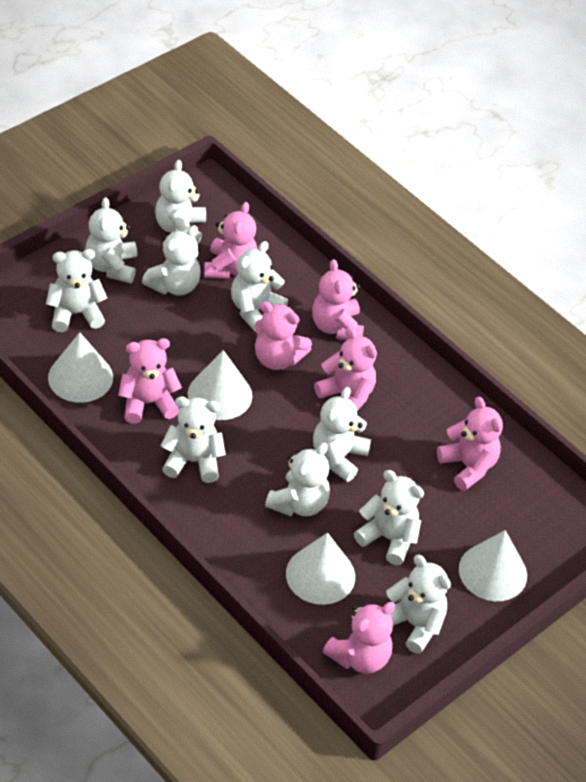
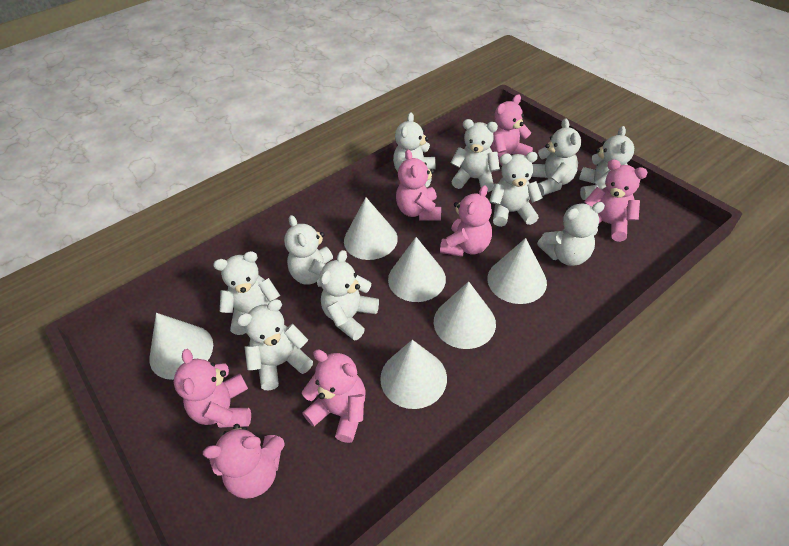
white cone: [48,332,113,403] [188,350,252,420] [286,533,355,605] [459,530,527,601] = 4 -> [149,313,213,380] [344,197,398,260] [380,340,447,409] [388,237,446,302] [434,281,496,349] [487,238,547,304] = 6

